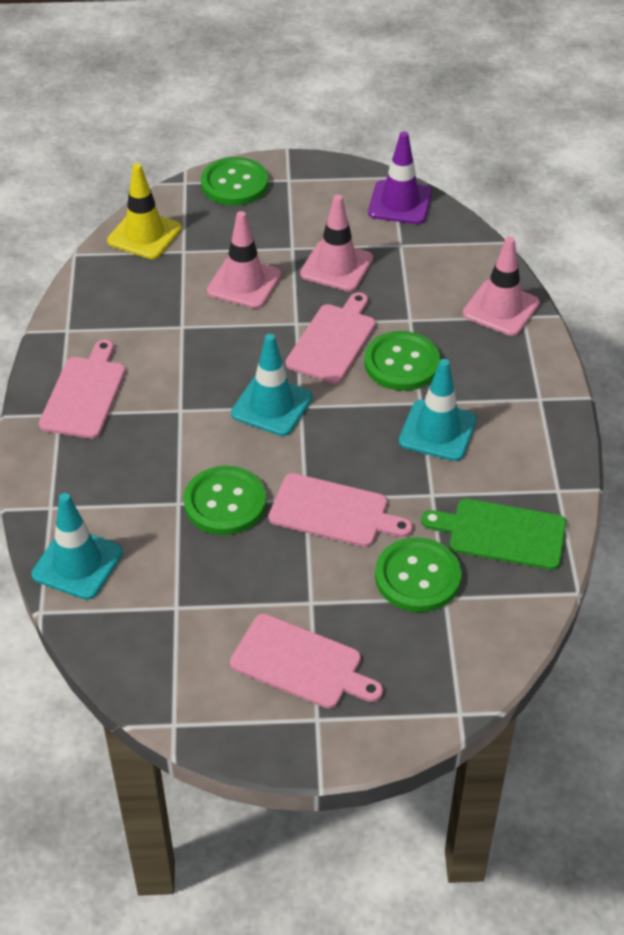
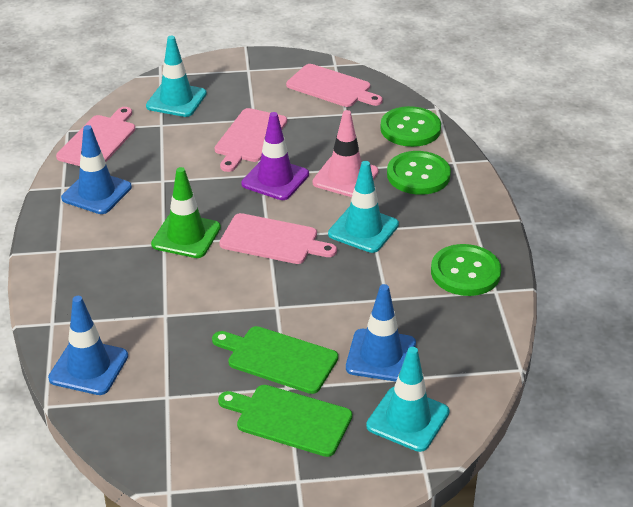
blue traffic cone: none = 0 -> [48,296,128,395] [61,125,132,214] [346,284,416,382] = 3
green button: [184,466,266,535] [201,157,268,206] [364,331,440,391] [375,537,461,612] = 4 -> [380,106,441,147] [387,151,451,195] [431,244,501,296] = 3
green cutting board: [421,499,566,570] = 1 -> [212,326,338,394] [218,385,352,457] = 2
green traffic cone: none = 0 -> [151,167,221,258] = 1
pink traffic cone: [207,211,281,309] [300,195,373,291] [463,236,540,336] = 3 -> [313,110,379,197] = 1
yellow traffic cone: [107,163,182,259] = 1 -> none = 0

